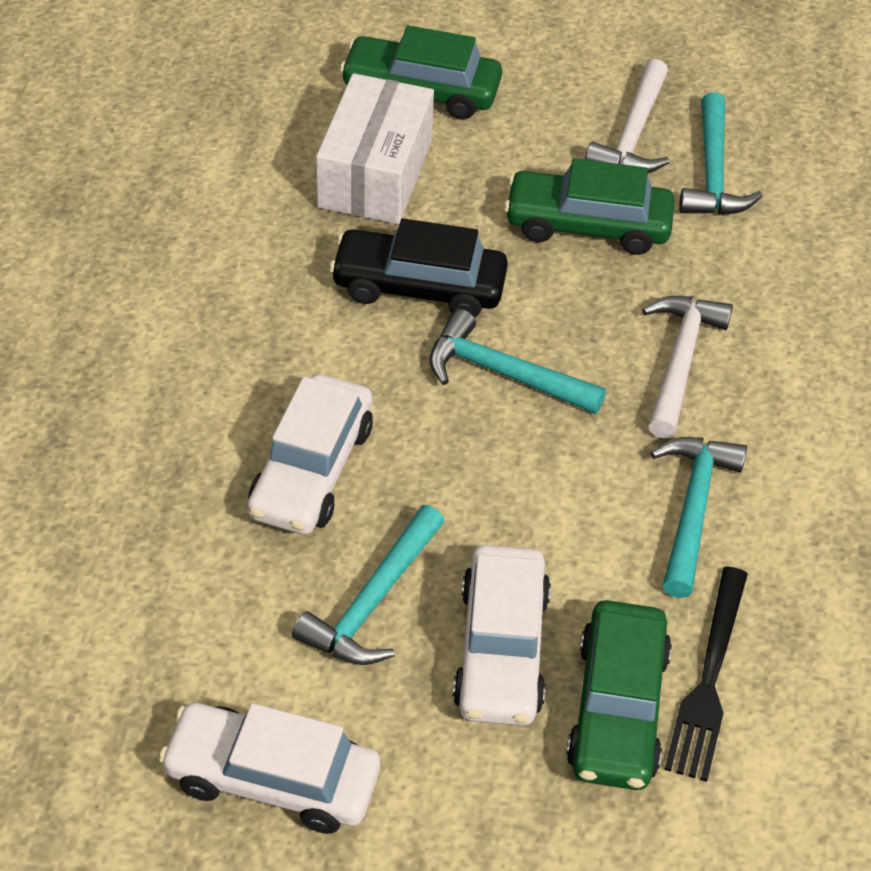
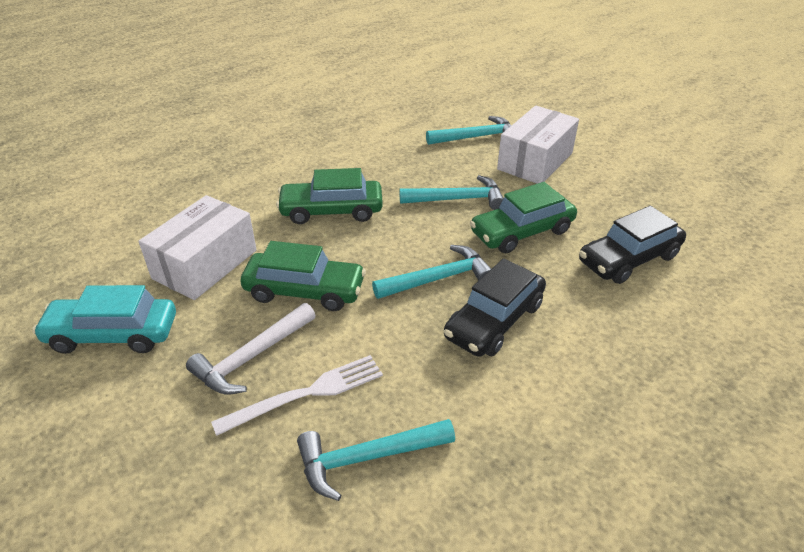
black car: [330,218,508,318] = 1 -> [444,258,546,357] [579,206,686,284] = 2
black fork: [664,566,748,782] = 1 -> none = 0
turquoise car: none = 0 -> [33,285,176,354] = 1
white box: [316,73,434,224] = 1 -> [138,195,257,300] [497,106,579,184] = 2
white car: [159,703,380,834] [247,374,373,534] [453,545,551,726] = 3 -> none = 0
white fork: none = 0 -> [211,355,383,436] = 1
white hammer: [585,59,670,174] [642,296,733,439] = 2 -> [186,303,316,395] = 1

